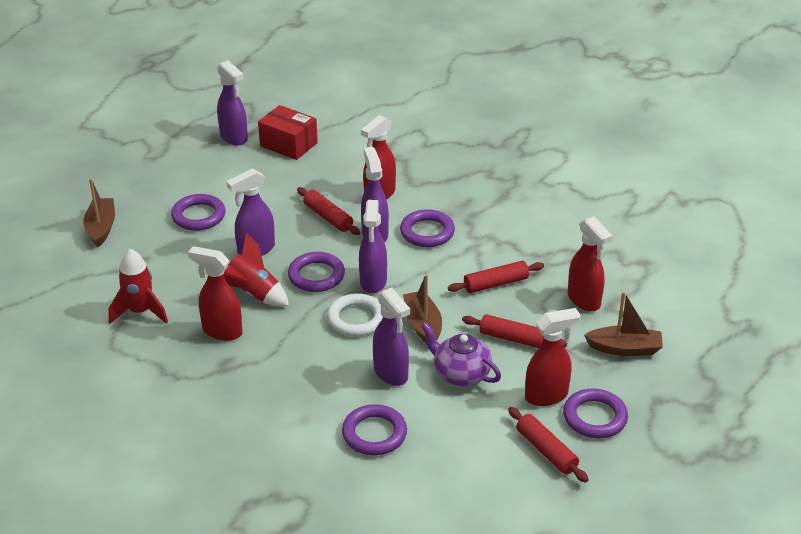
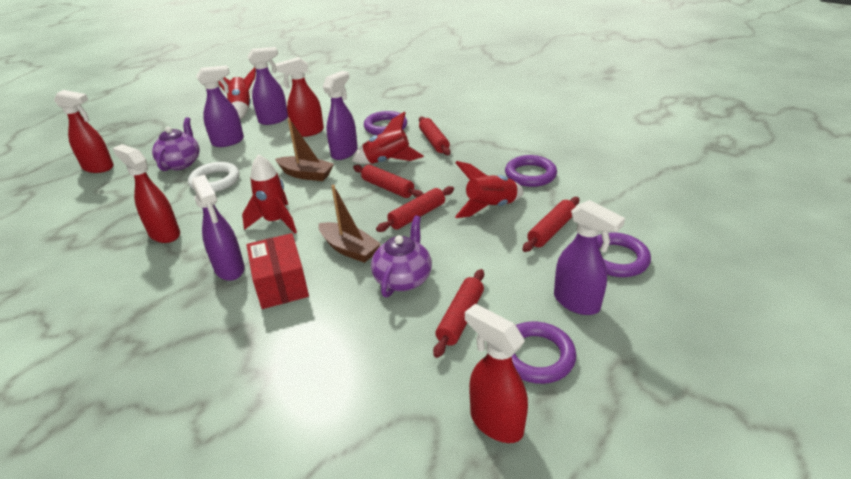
brown boat: [83,178,115,247] [403,274,442,343] [584,291,663,356] = 3 -> [275,118,334,181] [319,185,381,263] = 2
purple ring: [171,194,225,231] [288,252,345,292] [342,404,407,455] [400,209,455,247] [563,388,628,438] = 5 -> [364,111,407,135] [505,155,557,187] [512,322,576,384] [597,232,651,277] = 4
purple teapot: [421,323,501,386] = 1 -> [152,117,200,171] [371,216,432,298] = 2
red rocket: [108,249,168,324] [223,232,289,307] = 2 -> [219,67,256,119] [242,154,297,234] [352,111,424,164] [455,161,524,218] = 4
red rolling pin: [297,187,360,235] [448,261,544,293] [462,314,567,348] [508,407,589,483] = 4 -> [353,164,423,198] [376,186,454,232] [419,116,451,155] [433,269,484,358] [523,197,579,252] = 5

